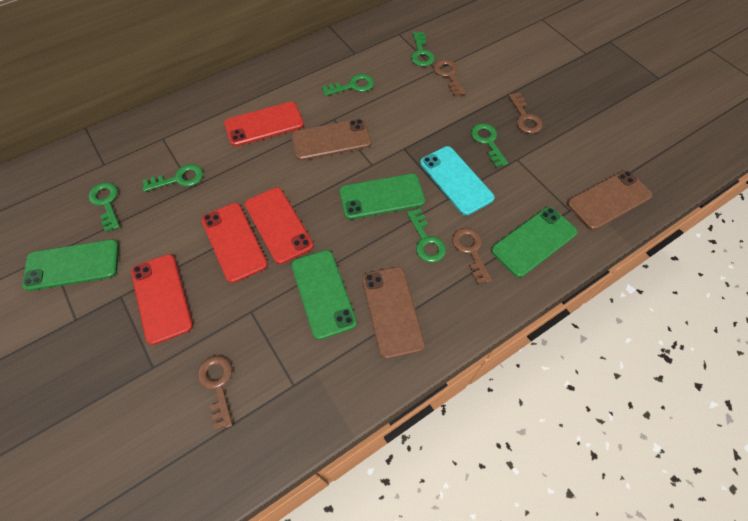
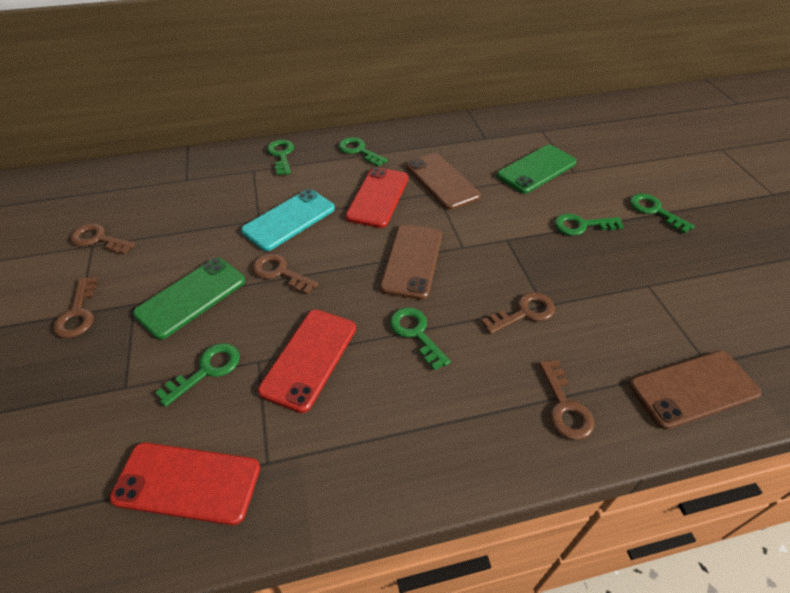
brown key: [197,356,233,430] [433,59,466,96] [452,228,492,284] [508,93,543,134] = 4 -> [53,277,97,338] [70,223,135,255] [252,253,318,295] [481,292,555,334] [539,360,594,440] = 5
green phone: [22,239,119,291] [291,250,357,340] [339,174,425,219] [491,207,578,278] = 4 -> [133,258,245,339] [497,145,577,194] = 2
red phone: [131,254,193,345] [201,203,268,283] [224,102,304,146] [245,187,314,264] = 4 -> [110,442,260,525] [258,309,356,413] [345,167,408,228] = 3

